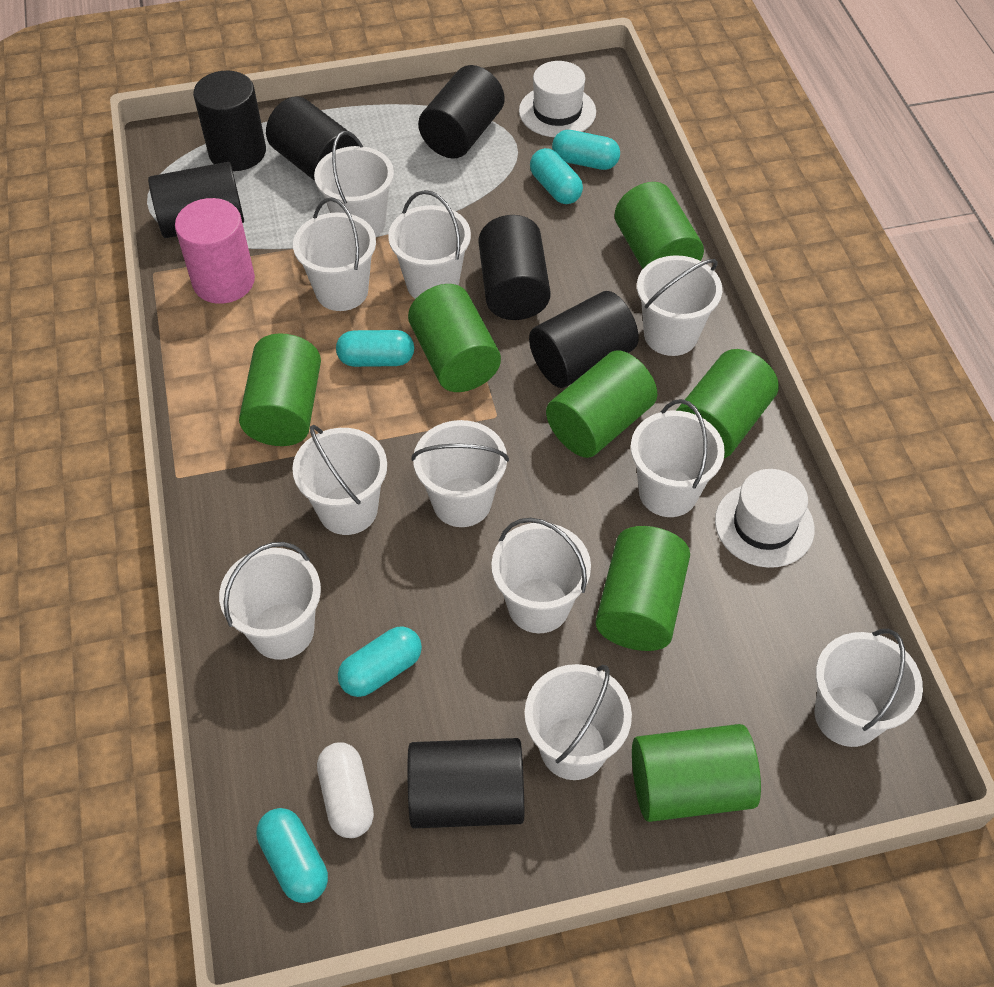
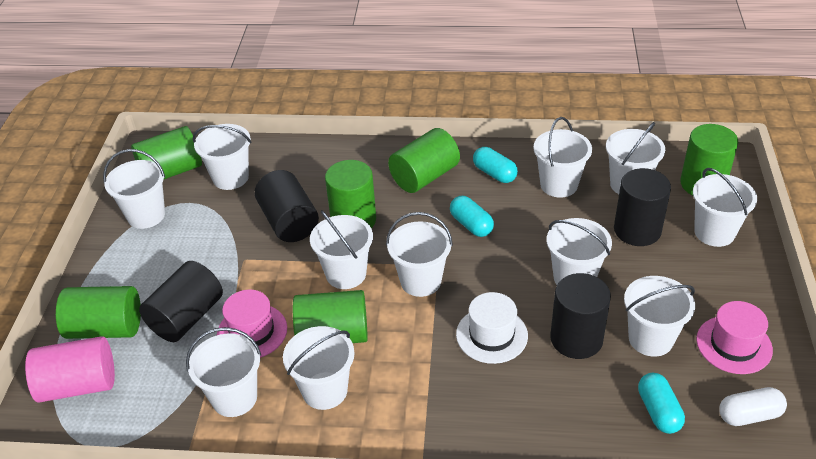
black cylinder: [148,162,244,238] [193,71,266,171] [266,96,359,181] [408,738,524,829] [418,65,504,159] [479,215,551,320] [529,291,639,388] = 7 -> [139,261,223,342] [255,170,319,242] [550,273,611,359] [614,168,671,246] = 4
green cylinder: [239,333,321,446] [408,284,501,392] [546,350,657,458] [595,526,690,651] [615,182,704,269] [632,724,761,822] [676,349,779,458] = 7 -> [56,286,141,339] [131,126,202,179] [293,290,368,343] [325,160,376,228] [388,128,460,193] [680,124,738,195] = 6
pink hat: none = 0 -> [217,290,287,358] [696,301,773,374] = 2
turquoise capsule: [257,808,328,903] [336,330,414,367] [338,626,422,697] [530,148,583,204] [552,130,620,170] = 5 -> [450,196,494,237] [473,147,518,183] [638,373,685,434] = 3
white hat: [519,61,596,137] [715,469,815,568] = 2 -> [456,292,528,364] = 1

